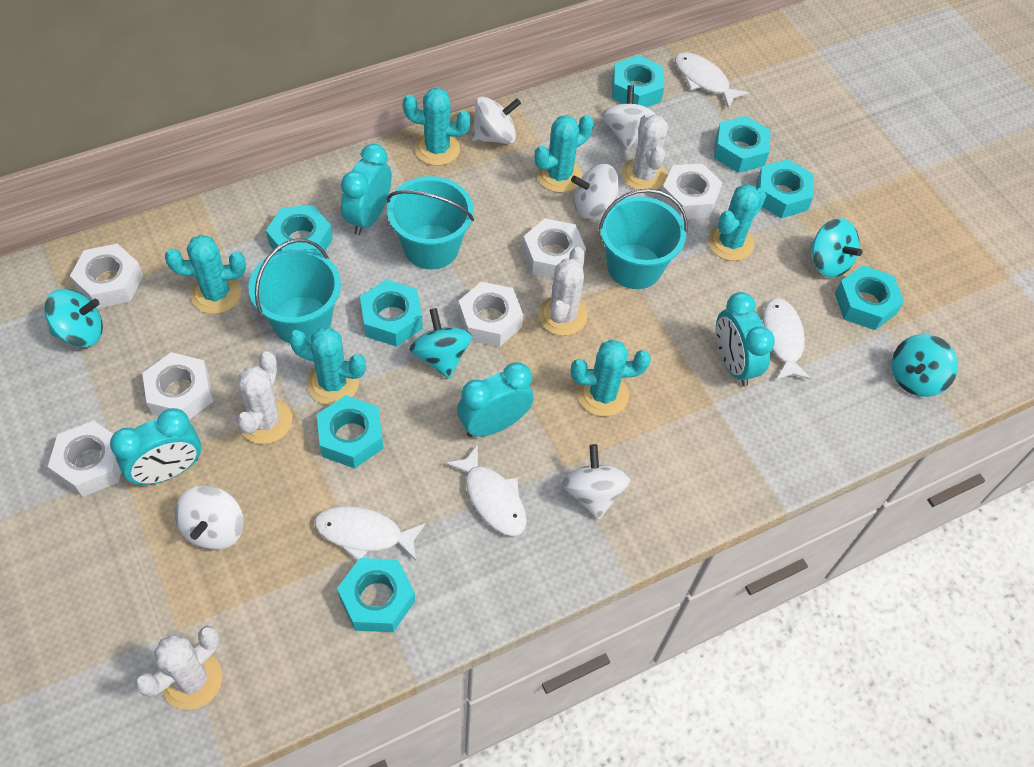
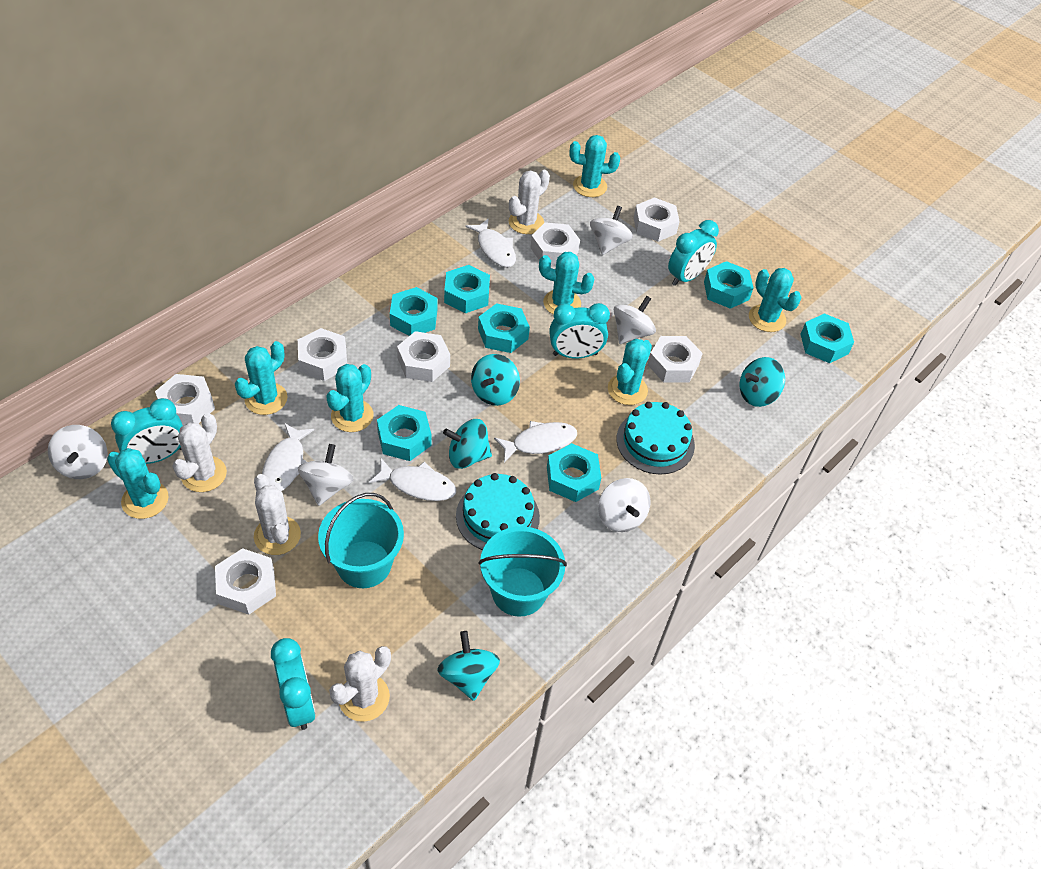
turquoise bucket: [248,238,341,344] [387,176,474,269] [598,189,688,289] = 3 -> [318,493,404,588] [479,526,567,617] = 2
turquoise cactus: [165,235,246,314] [289,327,366,405] [403,88,471,166] [535,115,594,193] [571,339,651,416] [708,184,767,261] = 6 -> [107,448,169,519] [235,341,287,415] [326,364,374,432] [539,252,595,315] [570,135,620,197] [608,339,652,405] [749,268,802,332] = 7
turquoise cake: none = 0 -> [456,473,540,550] [616,402,695,475] = 2
turquoise nut: [266,205,333,255] [317,395,384,468] [337,558,415,632] [360,280,423,347] [612,55,664,107] [714,116,771,173] [756,159,814,218] [835,265,904,330] = 8 -> [377,405,431,461] [390,287,437,336] [444,265,490,313] [478,303,530,353] [547,443,601,502] [704,261,754,309] [800,313,854,363] = 7
white nut: [48,421,121,497] [70,244,143,309] [142,352,213,420] [458,282,523,347] [522,218,586,279] [660,163,723,219] = 6 -> [155,374,215,426] [215,548,276,615] [298,328,347,381] [397,331,450,382] [531,222,580,265] [634,197,680,242] [648,336,703,383] = 7

